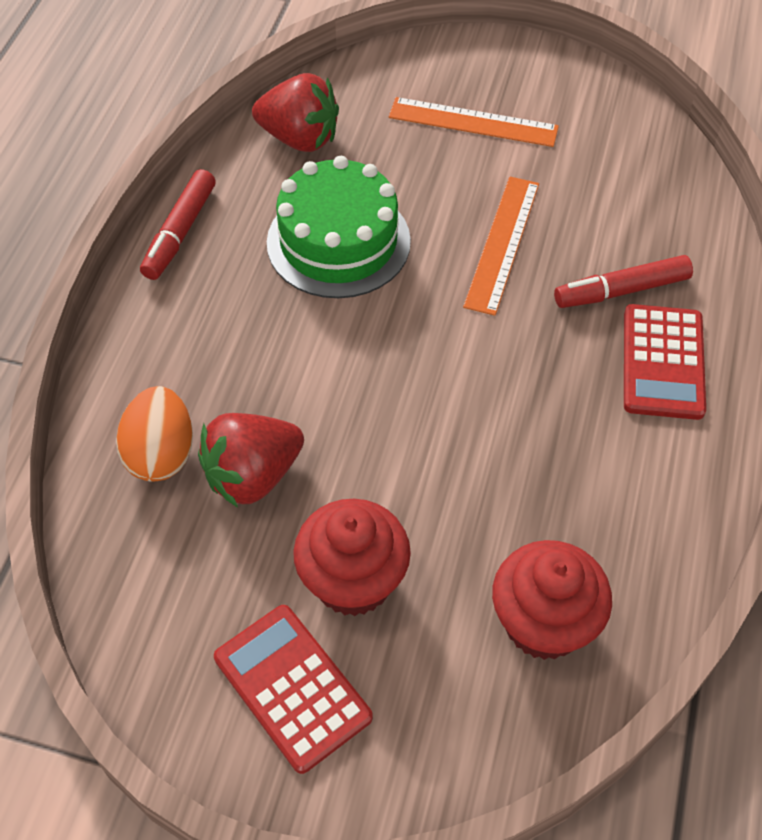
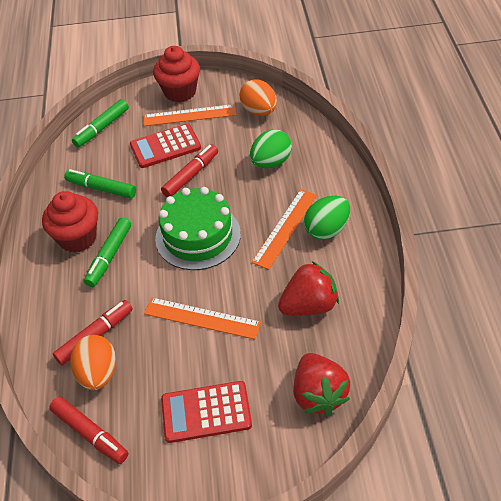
green egg: none = 0 -> [250,130,292,169] [304,196,350,240] = 2
green marker: none = 0 -> [64,169,136,199] [72,99,129,147] [84,218,131,287] = 3
orange egg: [116,386,193,482] = 1 -> [70,335,116,390] [240,79,277,116] = 2
orange ruler: [389,97,559,147] [463,177,539,316] = 2 -> [143,104,237,126] [144,297,261,339] [252,189,317,270] = 3
red marker: [140,169,216,280] [554,255,693,308] = 2 -> [49,397,128,464] [53,300,133,365] [161,144,218,197] = 3

